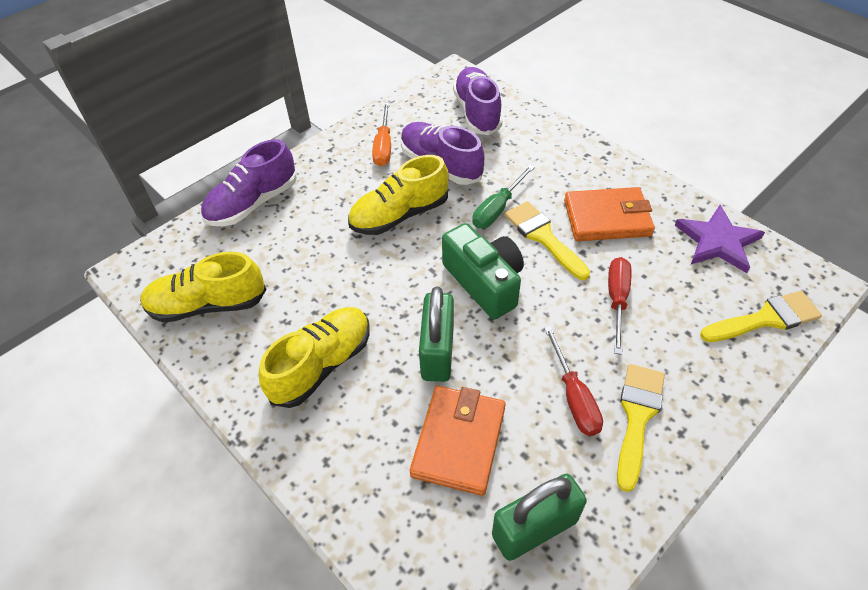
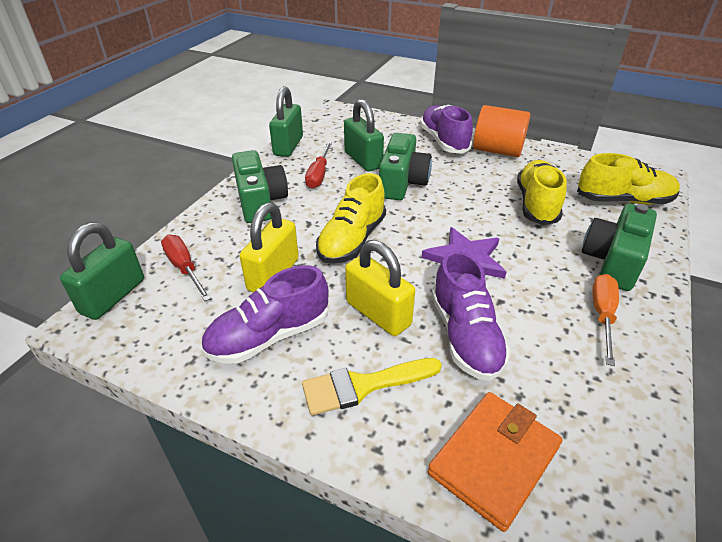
green camera: [442,223,524,319] = 1 -> [232,150,288,223] [379,133,432,200] [582,204,657,291] = 3
green padlock: [419,286,454,382] [492,474,587,561] = 2 -> [60,223,144,320] [269,86,303,157] [344,99,384,172] = 3
green screwdriver: [472,165,535,228] = 1 -> none = 0
orange cylinder: none = 0 -> [473,105,531,157] = 1
orange wallet: [410,386,506,496] [564,187,655,241] = 2 -> [428,392,562,532] = 1
yellow brush: [505,201,590,280] [617,364,665,492] [700,291,822,342] = 3 -> [302,358,442,415] = 1
yellow padlock: none = 0 -> [240,202,299,293] [345,240,415,336] = 2

